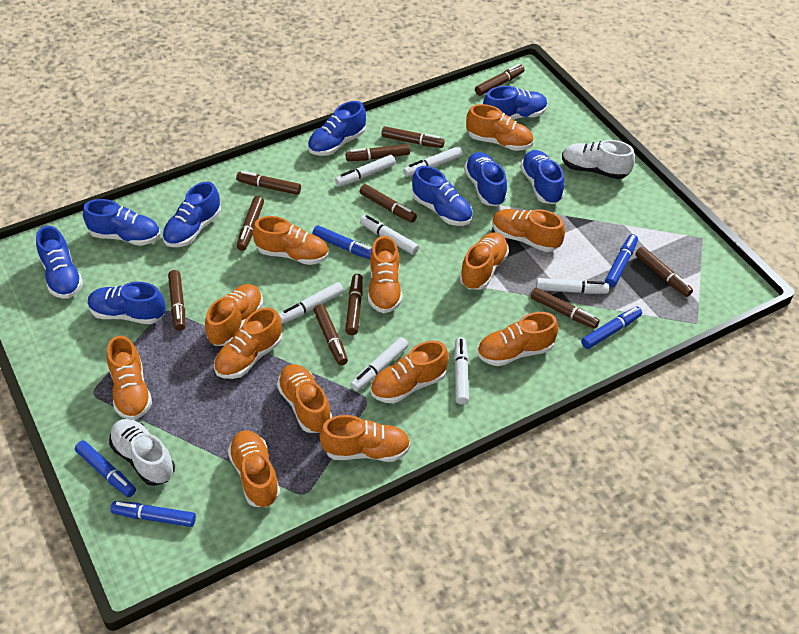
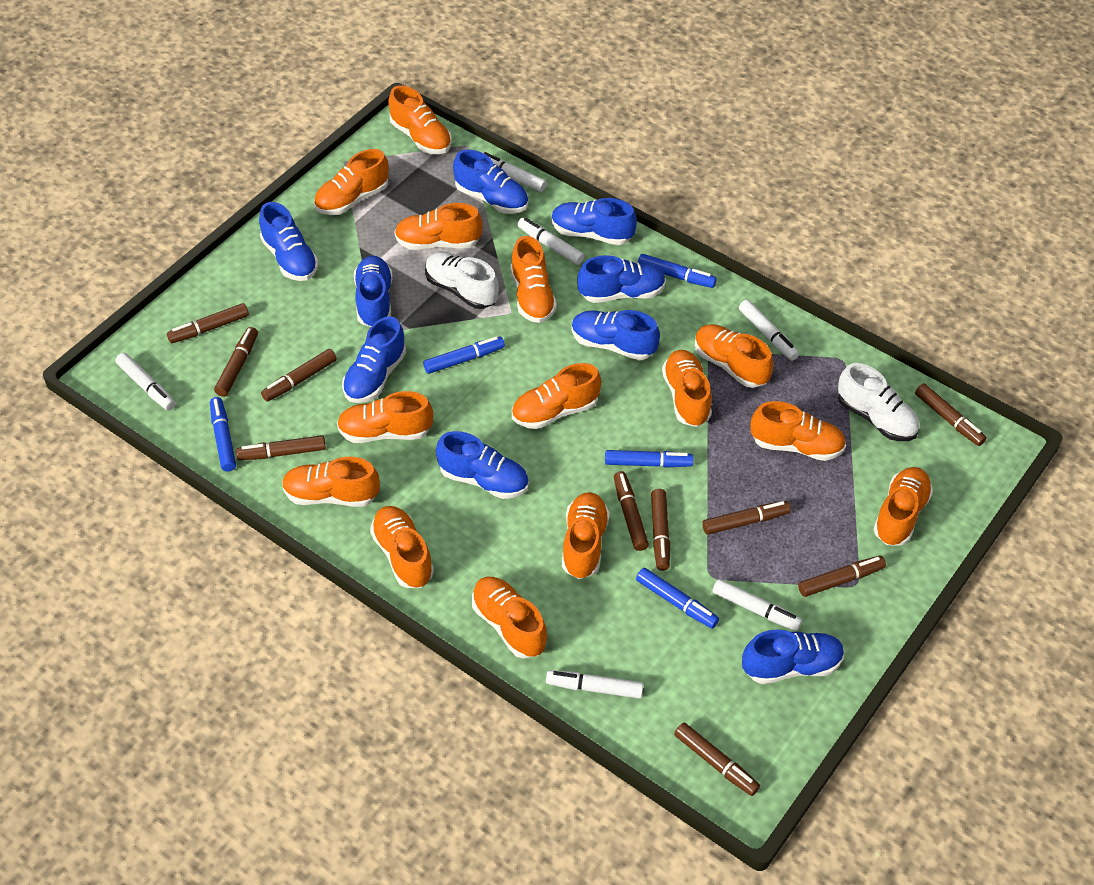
brown marker: [168,270,185,331] [236,171,301,195] [237,196,264,251] [313,304,348,365] [345,274,363,335] [346,144,410,161] [359,184,417,223] [382,126,445,148] [475,64,525,96] [531,288,600,329] [635,247,693,297] = 11 -> [167,303,249,343] [214,327,258,397] [236,435,326,460] [261,349,337,401] [614,471,649,551] [651,489,670,571] [674,723,760,796] [702,501,791,535] [798,556,886,597] [915,384,987,446] = 10
orange shoe: [107,336,152,420] [205,284,263,346] [214,307,282,379] [228,430,280,507] [253,216,329,265] [277,364,332,433] [319,415,411,462] [368,236,402,313] [371,341,449,404] [460,232,509,290] [466,104,533,151] [477,312,559,366] [492,209,565,252] = 13 -> [282,457,380,507] [314,149,389,215] [337,391,433,443] [370,506,434,588] [388,85,452,154] [394,203,483,250] [472,577,547,659] [511,236,557,323] [512,363,601,429] [562,492,610,579] [662,350,712,427] [695,324,773,388] [750,401,846,461] [873,467,933,545] = 14
white marker: [279,282,344,324] [335,155,396,187] [350,337,408,391] [360,215,419,255] [403,146,463,177] [454,337,469,404] [536,278,609,294] = 7 -> [115,353,175,411] [484,152,547,192] [517,217,584,265] [546,670,644,699] [712,579,802,631] [739,300,799,361] = 6

